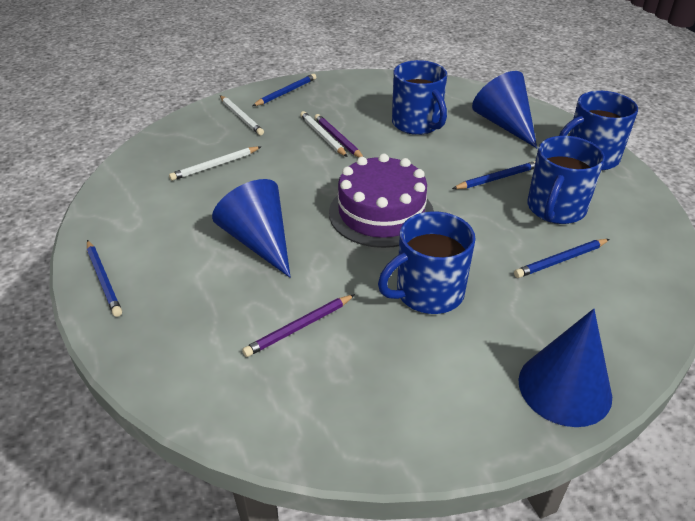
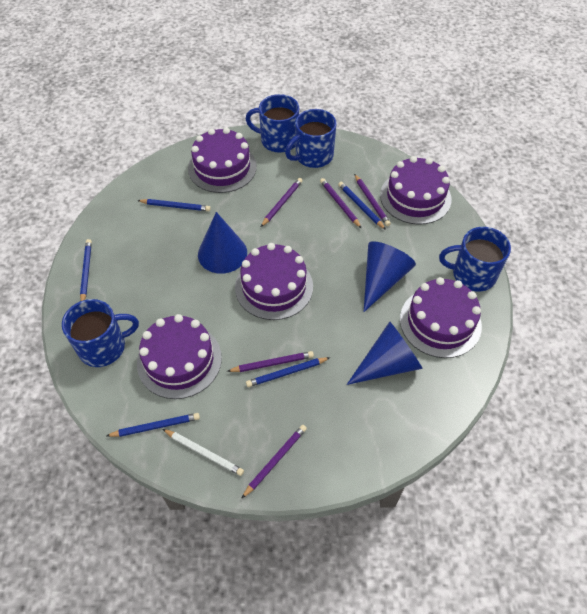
blue pencil: [87,240,122,317] [252,74,316,106] [452,161,535,189] [514,239,610,278] = 4 -> [80,239,92,301] [106,413,200,437] [137,199,211,211] [246,357,330,387] [338,182,386,230] = 5
purple cake: [329,154,434,248] = 1 -> [137,314,222,399] [188,128,257,193] [235,243,313,320] [380,156,451,225] [400,277,482,358] = 5
purple pencil: [242,294,355,357] [314,114,363,158] = 2 -> [227,351,314,372] [241,425,307,499] [261,178,303,227] [320,178,362,229] [354,174,391,226] = 5
white pencil: [169,146,261,181] [220,95,264,135] [300,111,348,157] = 3 -> [163,429,244,476] = 1

